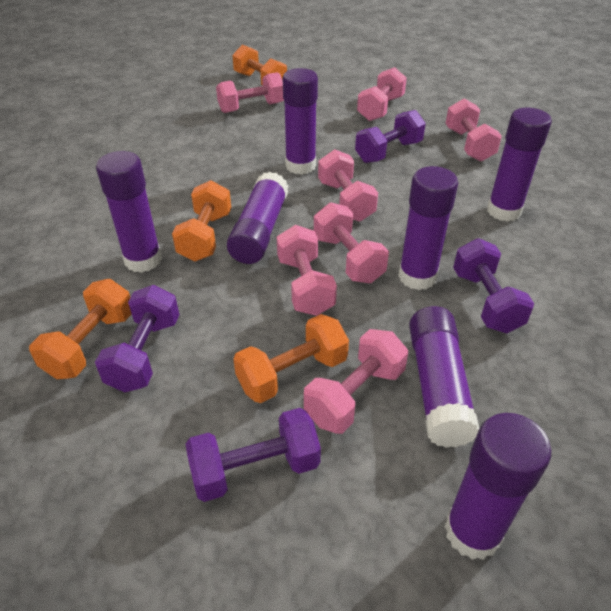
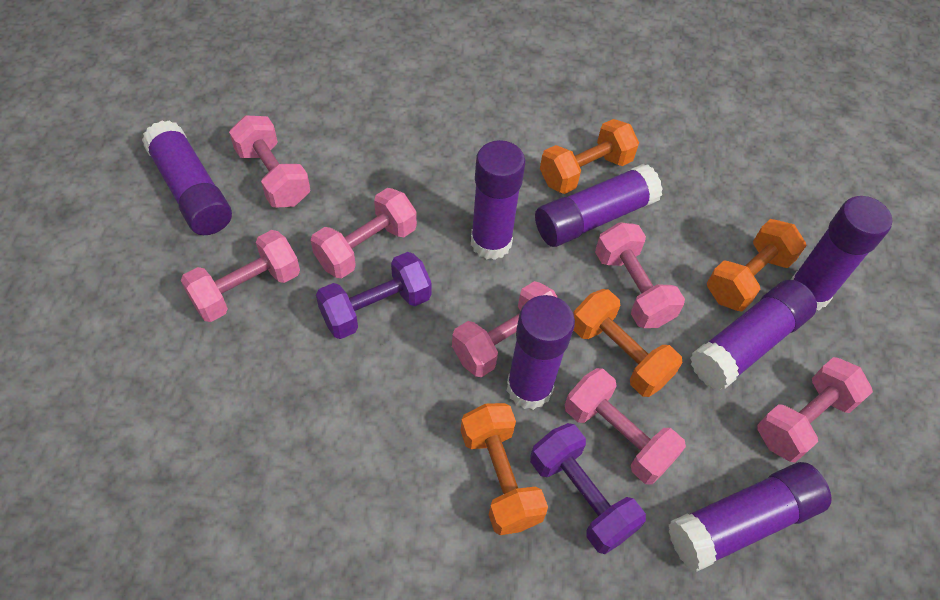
purple dumbbell: [95,285,179,393] [185,408,321,502] [355,110,426,163] [453,238,534,333] = 4 -> [316,252,432,339] [530,423,646,554] = 2

